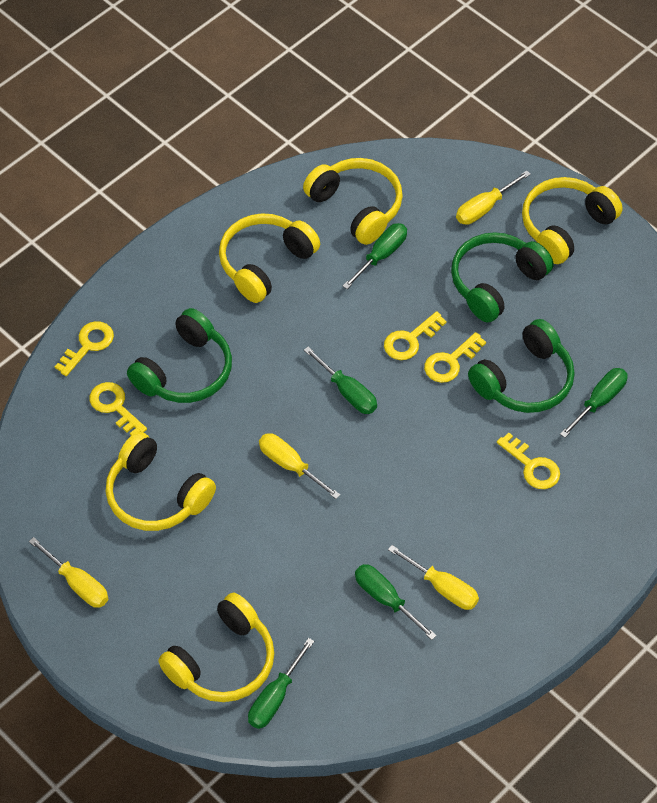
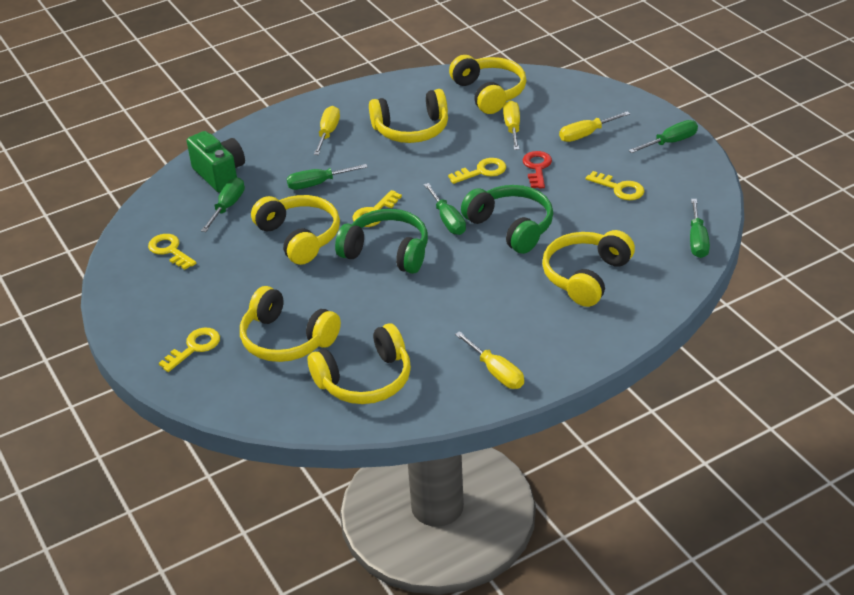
green camera: none = 0 -> [187,131,245,193] = 1
green headphones: [127,308,232,403] [451,232,553,323] [468,319,575,413] = 3 -> [335,209,428,274] [461,185,553,254] = 2
red key: none = 0 -> [522,151,552,189] = 1
yellow headphones: [106,432,216,531] [158,593,274,702] [219,213,320,303] [303,158,403,245] [522,177,623,264] = 5 -> [240,286,341,362] [251,195,340,265] [307,324,411,404] [369,89,448,143] [449,55,527,114] [542,230,635,307] = 6

